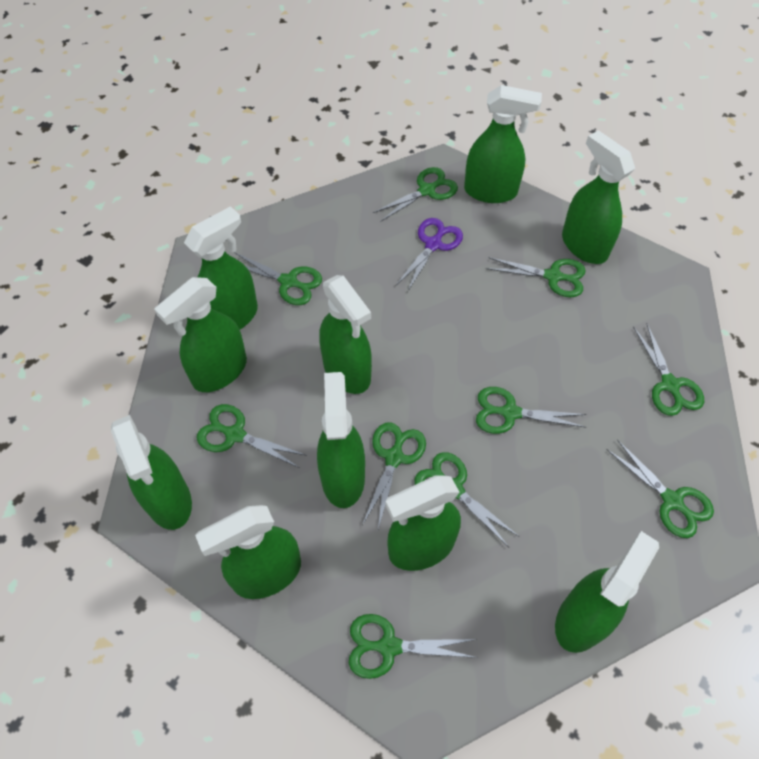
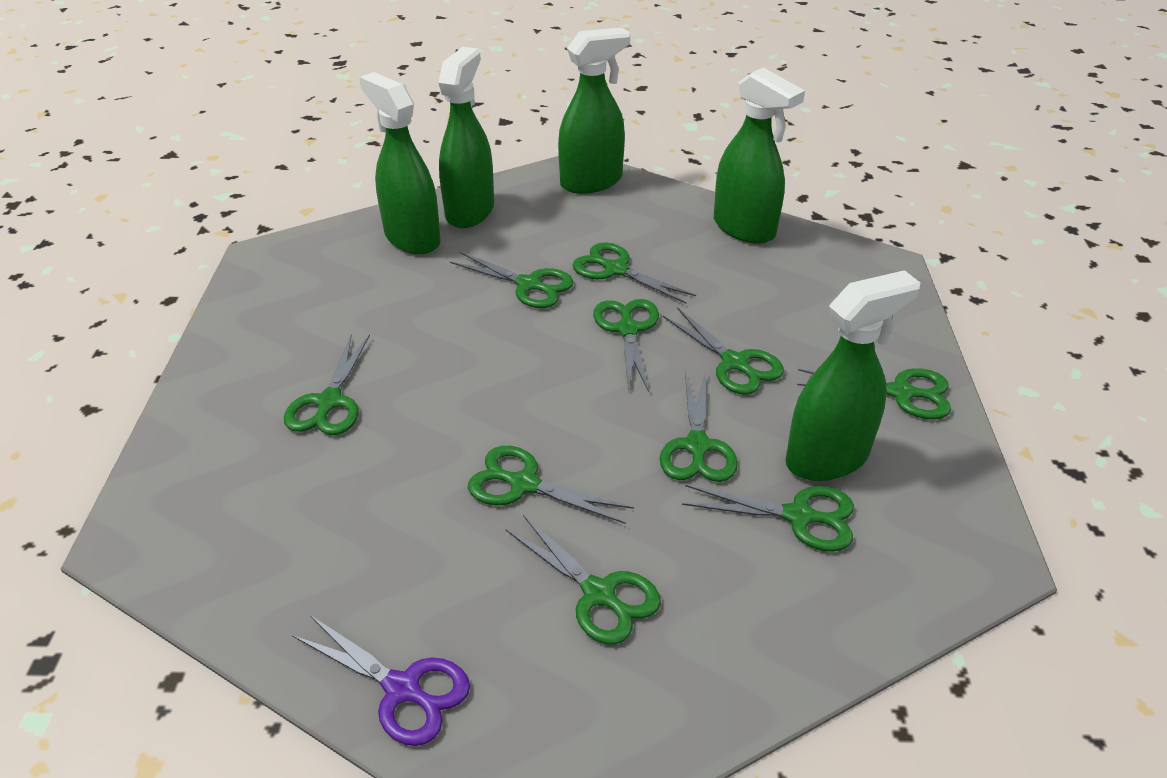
green spray bottle: [111,415,192,530] [154,277,247,392] [184,206,258,330] [195,505,301,599] [317,372,365,508] [319,275,372,394] [386,476,461,571] [464,85,542,203] [555,531,659,653] [562,130,635,264] = 10 -> [359,72,441,254] [438,47,494,228] [558,27,630,194] [714,67,805,244] [785,270,920,481] = 5

